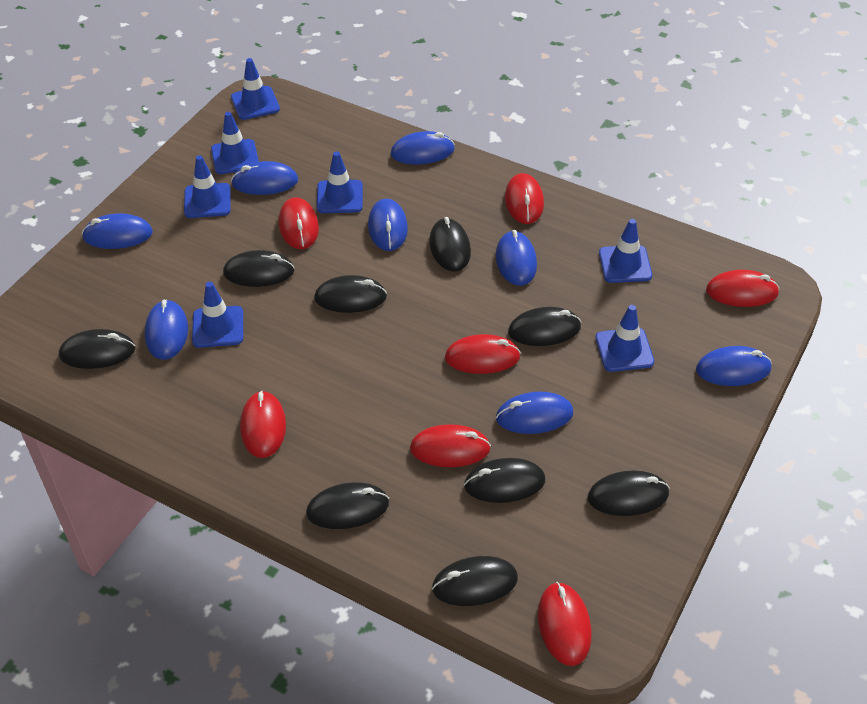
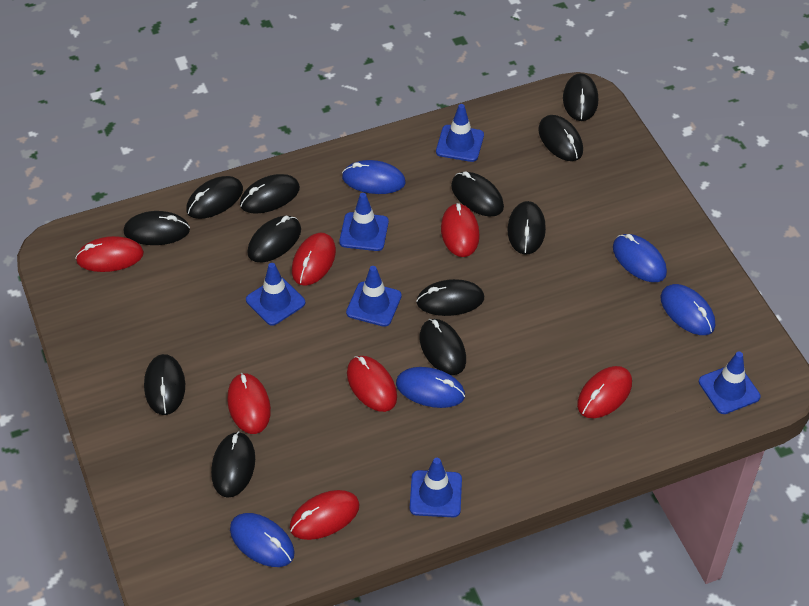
black mouse: [59,329,135,369] [223,250,295,287] [306,482,389,529] [314,275,387,313] [429,217,471,271] [432,556,518,606] [464,458,545,503] [508,307,581,346] [588,471,670,516] = 9 -> [124,211,190,245] [144,354,185,415] [186,176,243,219] [211,431,255,498] [240,174,300,214] [247,216,301,262] [416,279,484,316] [420,319,466,375] [451,171,504,217] [508,201,546,255] [538,115,583,161] [563,73,598,121] = 12
blue mouse: [82,213,153,249] [145,300,188,360] [231,161,298,195] [368,199,408,251] [391,131,455,165] [496,230,537,286] [496,392,573,434] [696,346,772,386] = 8 -> [230,513,295,567] [342,160,406,194] [396,367,465,408] [613,234,667,282] [660,284,715,335] = 5
blue traffic cone: [184,155,231,218] [192,282,243,348] [211,112,259,174] [231,58,280,120] [317,151,363,213] [595,305,654,372] [599,219,652,283] = 7 -> [246,263,306,326] [339,193,389,251] [346,266,402,327] [410,458,462,517] [436,104,484,162] [699,352,761,414] = 6

